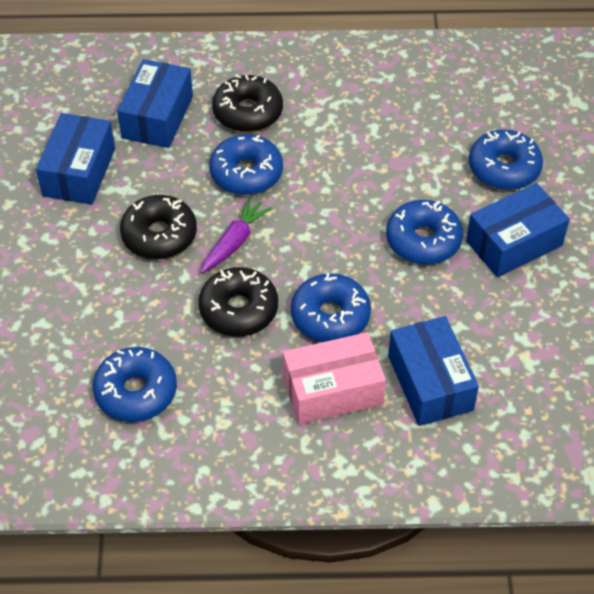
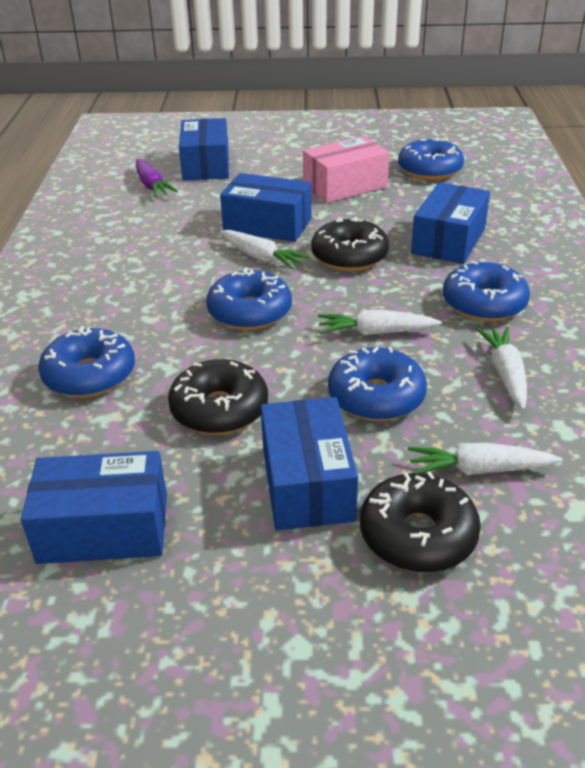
blue box: [36,113,115,205] [117,59,193,148] [388,316,479,426] [466,183,570,277] = 4 -> [21,451,167,564] [179,118,229,181] [220,173,311,242] [261,397,358,530] [411,182,490,264] = 5
white carrot: none = 0 -> [220,230,310,270] [318,310,442,335] [408,443,562,475] [476,326,527,410] = 4

